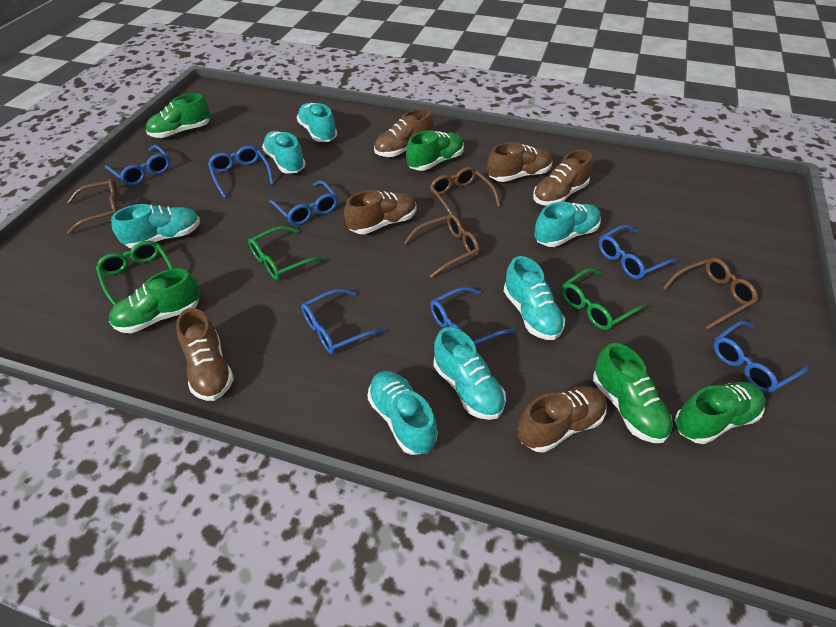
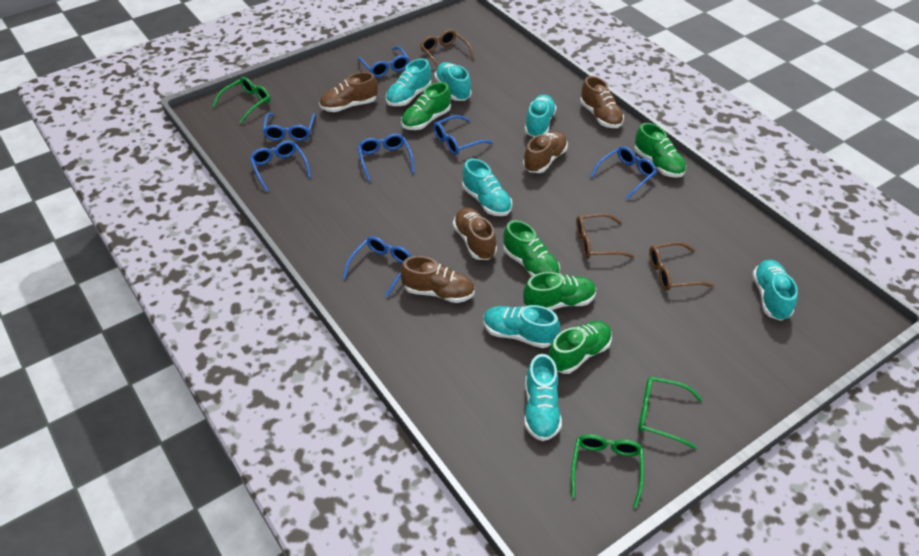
brown glasses: [67,178,121,234] [404,214,479,278] [430,167,500,214] [662,258,758,330] = 4 -> [420,30,475,67] [576,213,634,259] [649,242,714,291] = 3
brown shoe: [176,308,234,401] [344,190,417,234] [374,109,433,157] [487,142,552,182] [518,386,607,453] [533,150,593,206] = 6 -> [319,72,378,112] [400,256,475,303] [453,207,497,260] [523,131,568,173] [580,76,624,128] = 5

